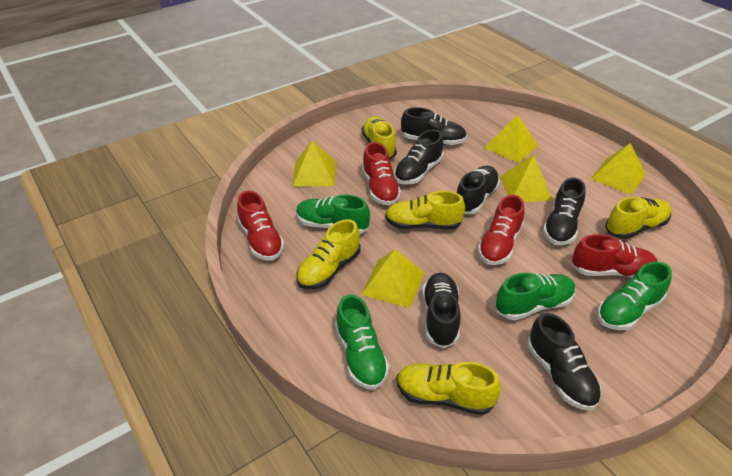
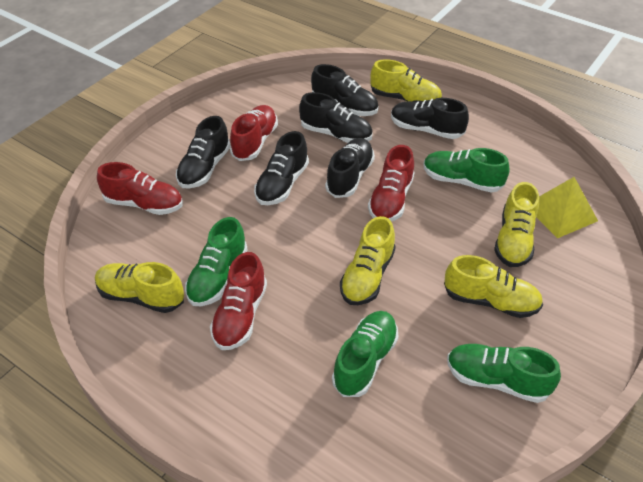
yellow pyramid: [293,140,336,187] [361,249,424,308] [484,114,538,163] [500,155,553,202] [591,143,646,195] = 5 -> [536,177,598,238] = 1

